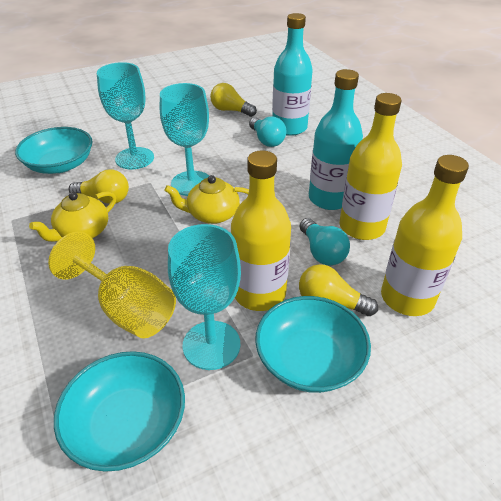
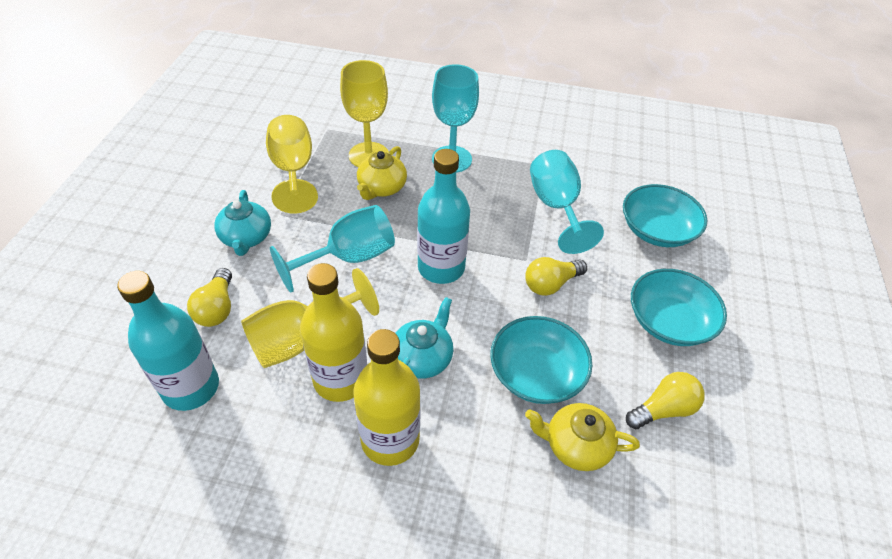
turquoise light bulb: [249,116,286,147] [299,218,350,266] = 2 -> none = 0
turquoise teapot: none = 0 -> [214,190,271,256] [395,297,453,379] = 2
yellow bottle: [231,151,291,311] [340,93,402,240] [381,155,469,316] = 3 -> [300,263,367,402] [353,329,421,466] = 2
yellow goblet: [48,231,176,338] = 1 -> [241,268,379,368] [266,115,318,214] [340,60,389,167] = 3

